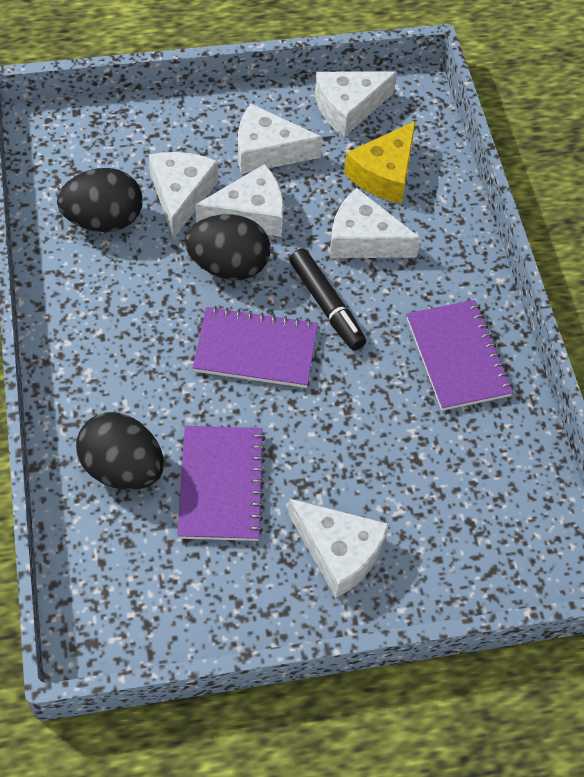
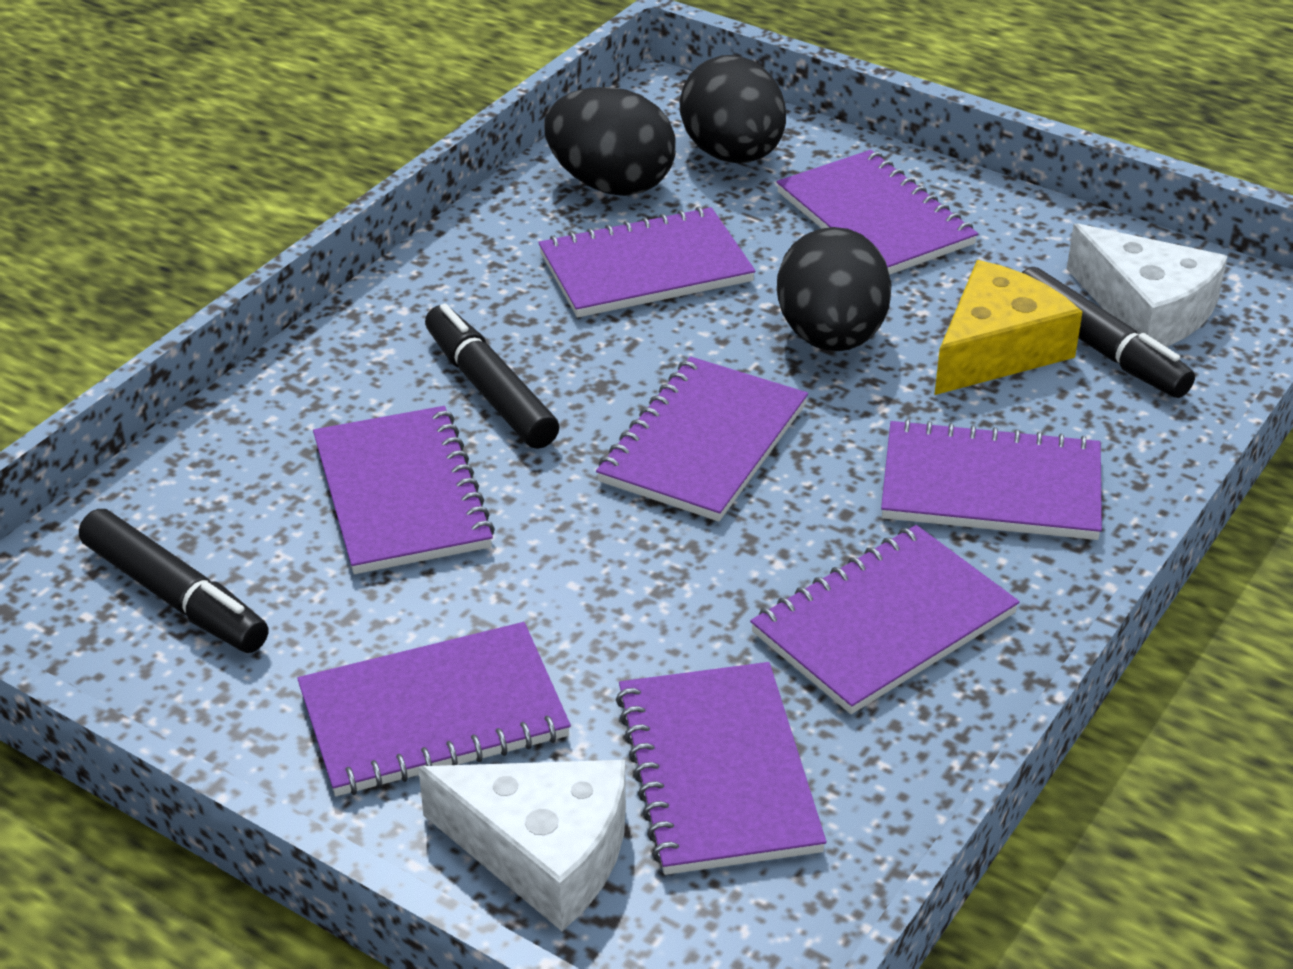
black marker: [289,249,366,351] = 1 -> [79,509,269,653] [425,303,559,449] [1022,267,1195,398] = 3
purple notebook: [177,426,265,541] [193,306,318,388] [407,300,513,411] = 3 -> [297,622,571,796] [313,406,495,574] [538,207,756,318] [596,357,808,521] [616,662,827,875] [750,525,1020,714] [777,150,978,275] [881,419,1102,540] = 8
white cheese: [149,152,218,239] [195,164,284,237] [238,104,323,174] [288,499,389,598] [315,72,397,137] [330,188,421,258] = 6 -> [418,760,626,931] [1067,223,1228,347] = 2

